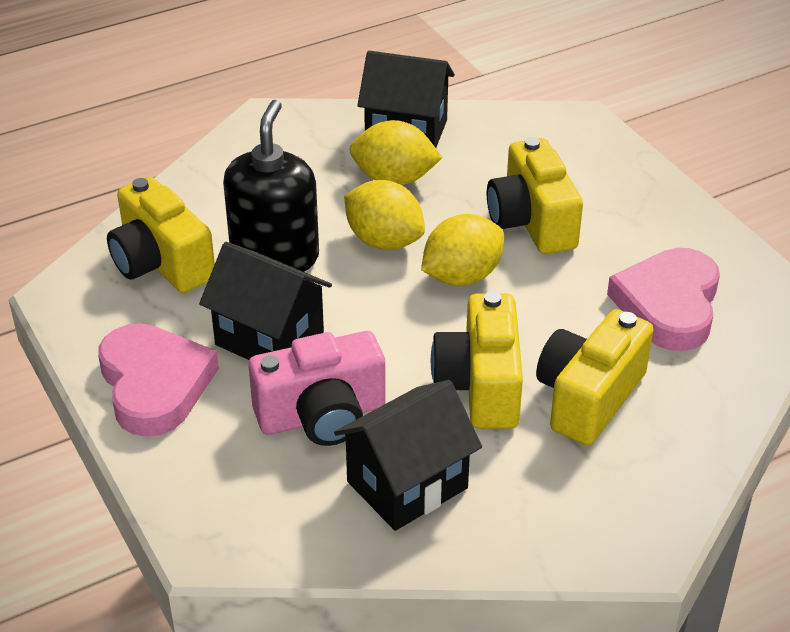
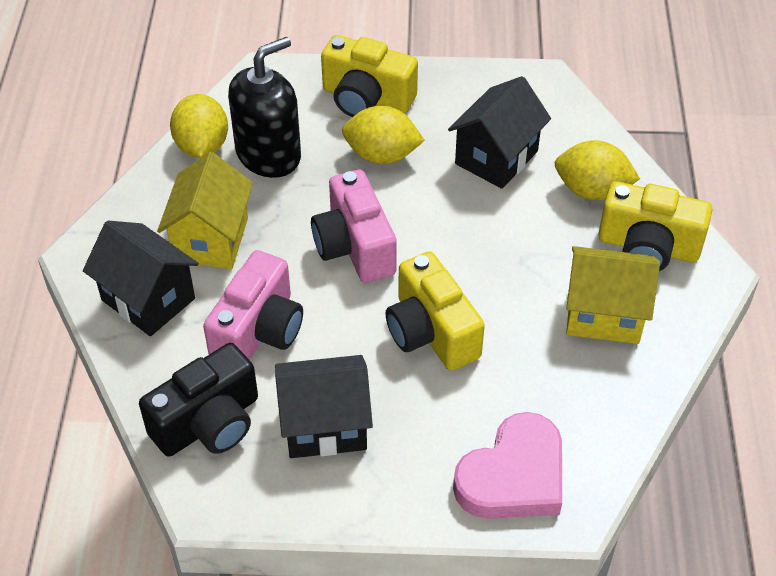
black camera: none = 0 -> [139,343,258,457] = 1
pink camera: [248,331,386,446] = 1 -> [203,250,303,360] [311,170,397,283] = 2
pink heart: [98,323,219,437] [607,248,720,351] = 2 -> [453,412,562,519] = 1
yellow camera: [107,177,215,293] [431,291,523,429] [487,137,583,254] [536,309,653,446] = 4 -> [321,35,418,117] [385,251,485,371] [598,181,712,271] = 3
yellow house: none = 0 -> [157,152,253,269] [566,246,660,344] = 2

